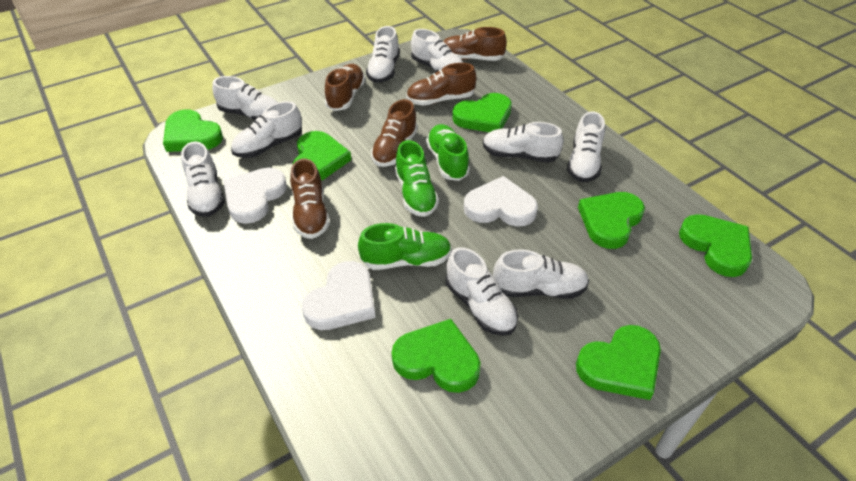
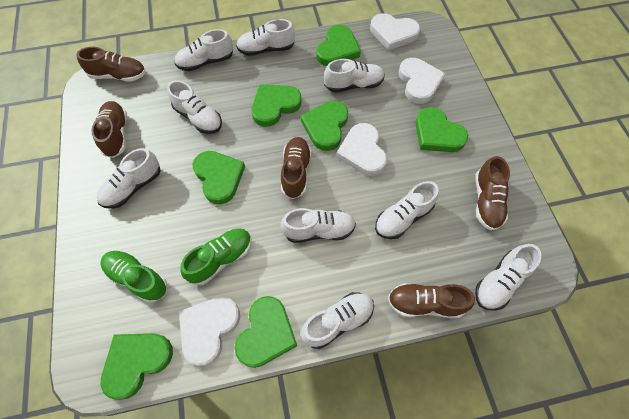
green shoe: [358,223,452,270] [395,140,439,217] [426,124,470,181] = 3 -> [100,250,167,303] [180,228,252,285] = 2
white heart: [223,168,287,224] [302,261,376,330] [464,176,538,227] = 3 -> [179,297,240,366] [336,123,387,176] [370,13,420,50] [399,58,446,104] = 4

